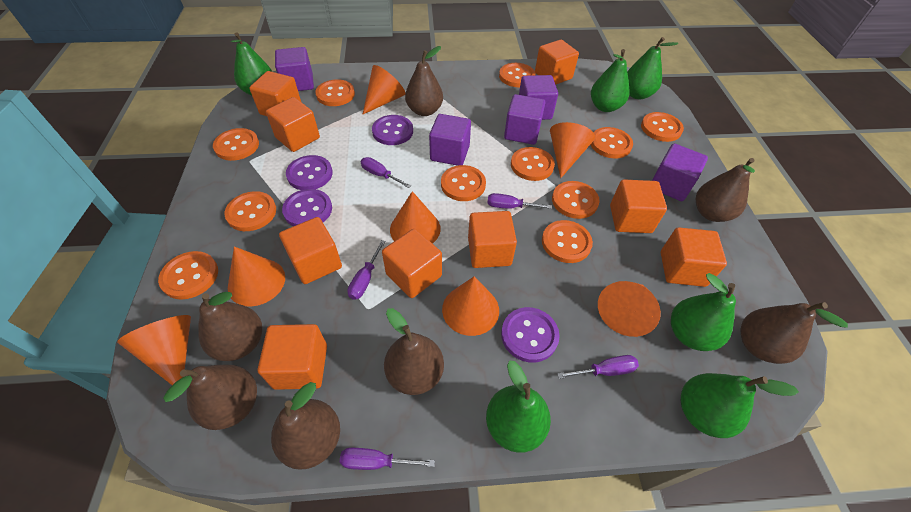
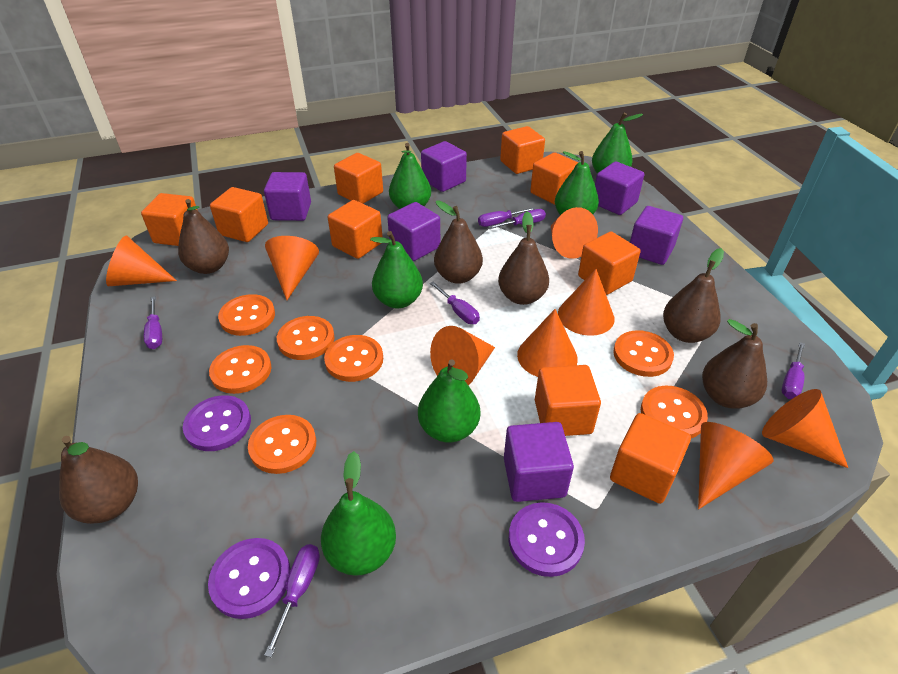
brown pear: [163,364,257,430] [199,292,262,361] [271,382,340,470] [384,308,444,395] [405,46,443,116] [696,158,755,222] [740,302,848,364] = 7 -> [59,436,138,524] [178,199,229,274] [434,200,483,284] [498,211,549,305] [663,248,724,343] [702,319,767,409] = 6
orange button: [158,251,218,300] [213,128,259,161] [224,191,276,231] [315,79,355,106] [441,165,486,201] [499,63,536,87] [511,147,555,181] [542,220,593,263] [552,181,600,219] [590,127,633,158] [641,112,684,142] = 11 -> [209,345,271,394] [218,294,275,336] [248,415,316,474] [277,316,335,360] [324,335,383,382] [613,330,674,377] [641,386,708,438] = 7
orange cone: [117,315,191,385] [228,246,285,307] [363,65,405,114] [390,191,441,244] [442,276,499,336] [550,122,595,178] [598,281,661,337] = 7 -> [106,236,177,286] [265,236,319,300] [430,326,495,385] [517,309,578,377] [551,207,598,259] [558,269,615,336] [698,422,774,509] [762,389,848,468] = 8
purple button: [282,189,332,226] [286,155,333,190] [372,115,413,145] [501,307,560,363] = 4 -> [183,395,251,451] [208,538,291,619] [509,502,585,577] = 3
purple cube: [275,47,314,91] [429,114,471,166] [504,94,546,145] [519,75,558,120] [652,143,708,201] = 5 -> [264,172,311,221] [387,202,440,261] [421,141,467,192] [504,422,574,502] [595,161,644,215] [630,206,683,265] = 6
purple screwdriver: [340,448,435,470] [347,240,386,300] [361,157,411,188] [487,193,552,209] [557,355,639,379] = 5 -> [144,296,162,349] [264,544,320,658] [430,282,480,324] [478,207,535,227] [488,209,546,229] [782,342,805,399] = 6

